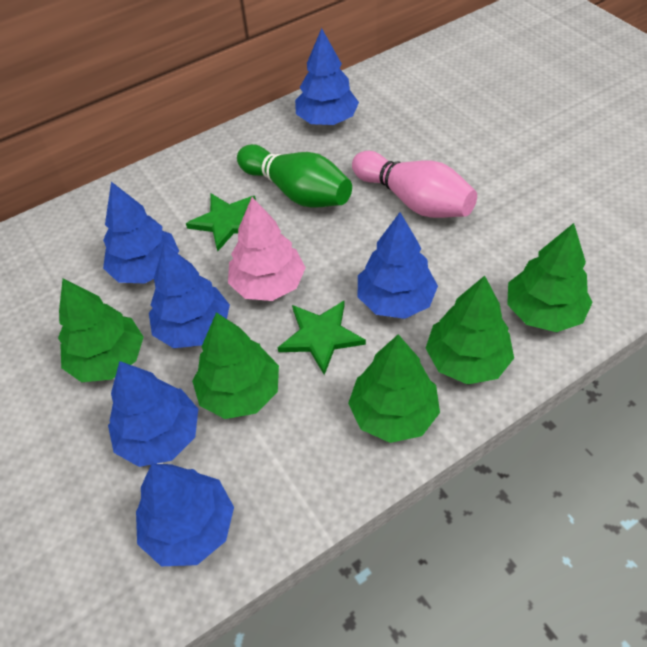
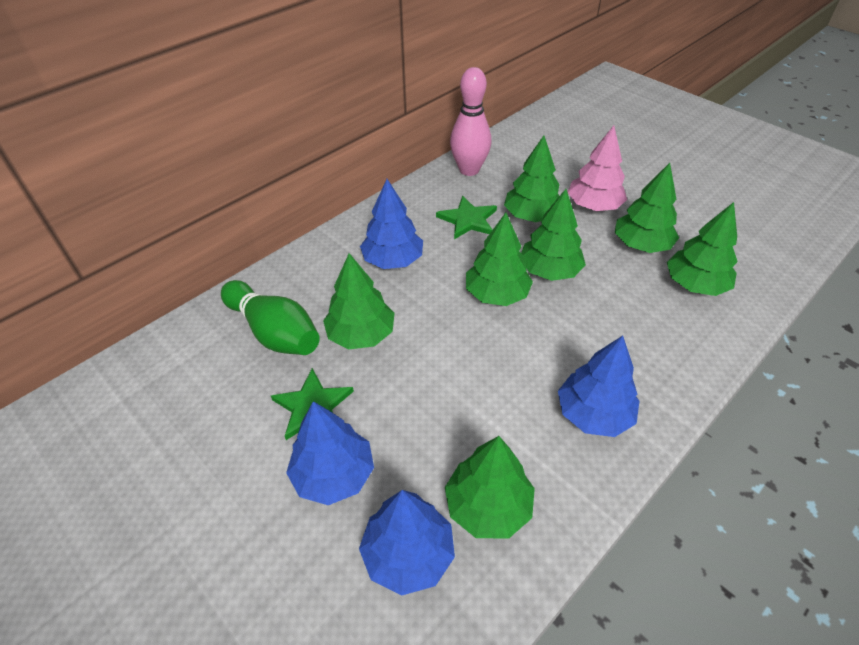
blue tree: [103,182,179,284] [108,361,198,467] [136,464,234,566] [149,244,230,348] [295,28,359,125] [358,212,438,319] = 6 -> [286,401,374,505] [359,490,455,596] [360,179,423,269] [558,336,639,437] = 4
green tree: [58,278,144,382] [192,312,279,419] [348,334,440,443] [426,276,514,385] [507,223,593,332] = 5 -> [323,253,394,349] [445,436,535,539] [466,212,533,306] [504,136,560,222] [521,189,586,281] [615,163,679,253] [667,202,738,296] = 7

